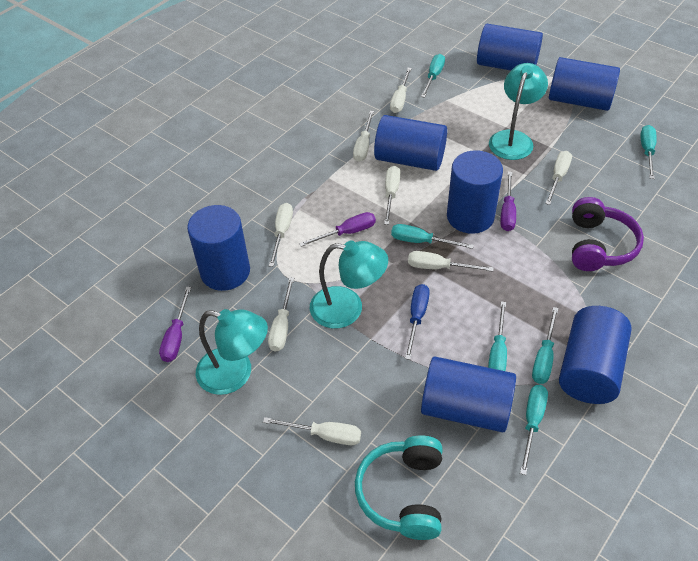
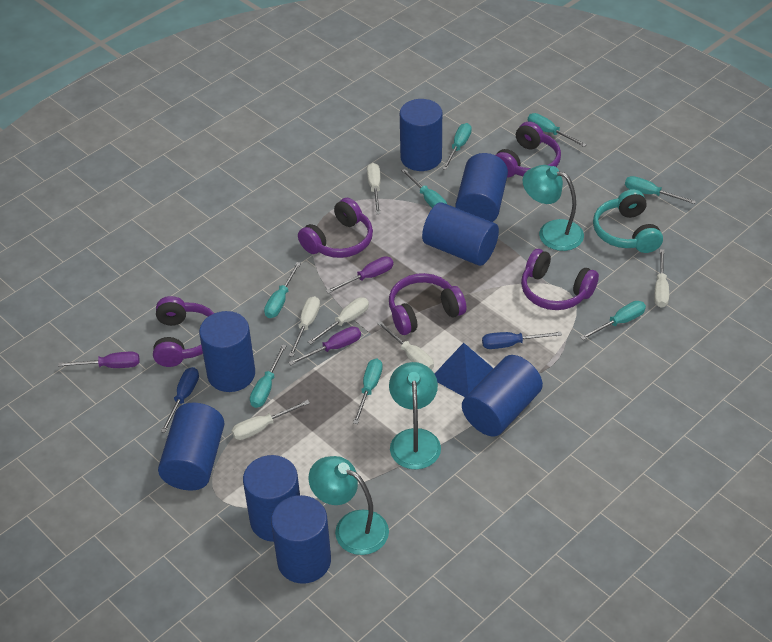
blue cylinder: [187,205,250,291] [374,115,447,171] [421,357,516,433] [447,150,503,234] [477,24,543,71] [549,57,620,111] [559,306,632,404] = 7 -> [158,403,225,491] [199,311,255,392] [243,455,300,542] [271,495,331,584] [400,99,442,171] [422,202,499,266] [455,153,508,222] [462,355,543,436] = 8
blue pyramid: none = 0 -> [435,343,494,397] = 1
blue screwdriver: [405,284,430,360] = 1 -> [161,367,199,433] [482,332,562,349] = 2
purple headphones: [572,197,644,271] = 1 -> [153,296,214,367] [298,198,373,258] [389,273,467,335] [496,122,561,178] [521,249,599,310] = 5
turquoise screwdriver: [391,224,474,249] [421,54,445,98] [488,301,507,371] [520,385,548,475] [532,307,559,384] [641,125,657,179] = 6 -> [250,345,287,408] [264,262,301,318] [353,359,383,424] [401,169,447,208] [442,123,472,170] [528,113,587,147] [580,301,646,340] [625,176,696,204] = 8
white screwdriver: [263,417,361,445] [268,277,294,352] [269,203,293,267] [353,111,374,162] [384,166,400,225] [390,68,412,113] [408,251,494,272] [545,151,572,205] = 8 -> [232,400,310,440] [289,296,320,357] [308,297,369,345] [367,163,381,214] [377,321,434,370] [654,249,669,307] = 6

